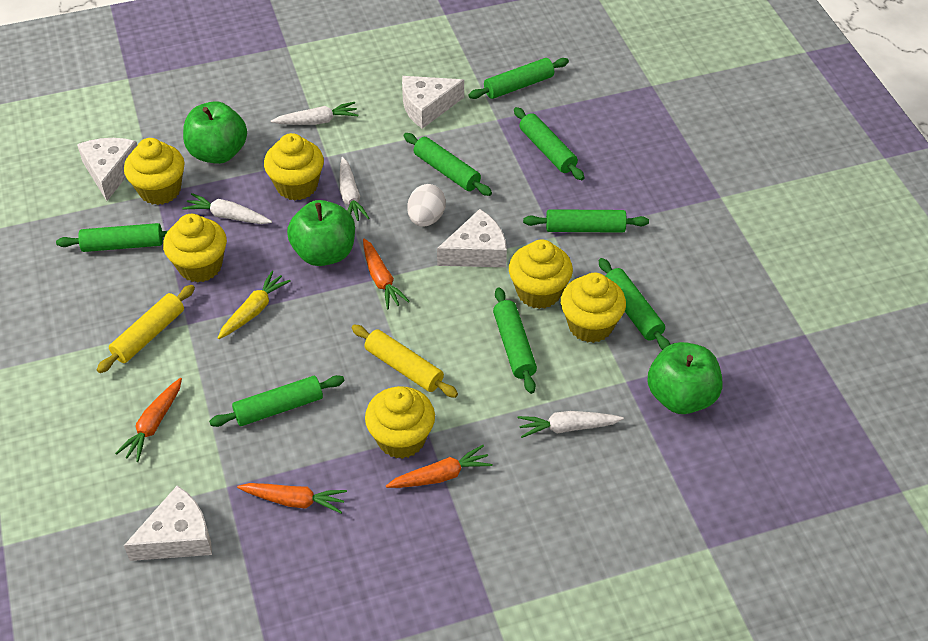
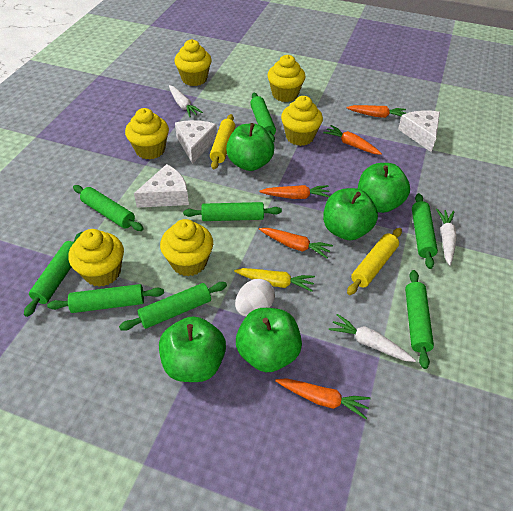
green apple: [183,101,247,164] [287,200,355,266] [647,342,723,414] = 3 -> [159,316,226,382] [226,123,274,171] [236,308,302,372] [323,188,378,240] [358,163,410,213] = 5
orange carrot: [115,378,182,462] [237,483,347,513] [363,238,410,310] [386,445,493,488] = 4 -> [259,228,333,259] [260,185,330,199] [275,378,371,419] [323,125,382,155] [346,105,406,118] = 5
white carrot: [182,193,272,224] [271,102,358,125] [340,157,370,221] [518,411,624,438] = 4 -> [169,85,203,117] [329,314,416,362] [436,209,456,266] = 3
white cheese: [77,138,137,201] [124,485,212,561] [402,76,464,129] [437,209,507,267] = 4 -> [134,164,189,208] [175,120,217,164] [398,110,440,152] = 3

